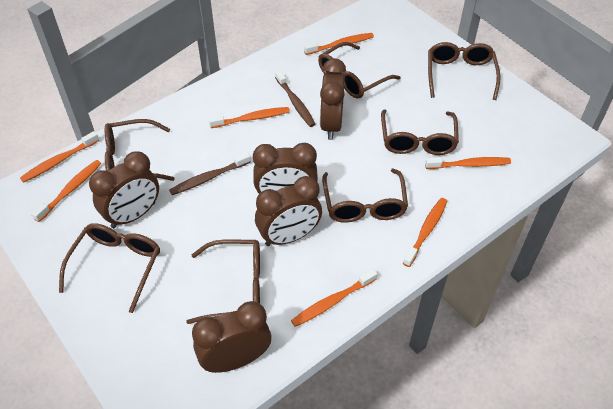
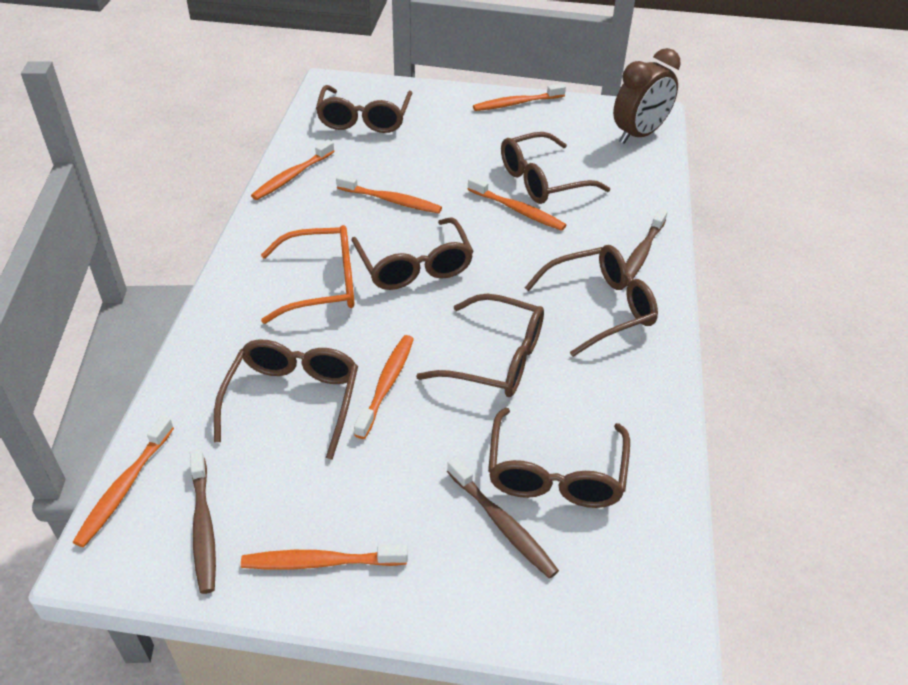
brown clock: [89,151,159,228] [192,301,271,373] [253,143,318,194] [255,176,322,246] [320,58,346,140] = 5 -> [613,48,681,144] = 1
brown toothbrush: [169,152,251,195] [275,70,315,127] = 2 -> [190,449,216,594] [447,457,559,579] [626,208,668,287] = 3
orange glasses: none = 0 -> [261,225,354,324] = 1

